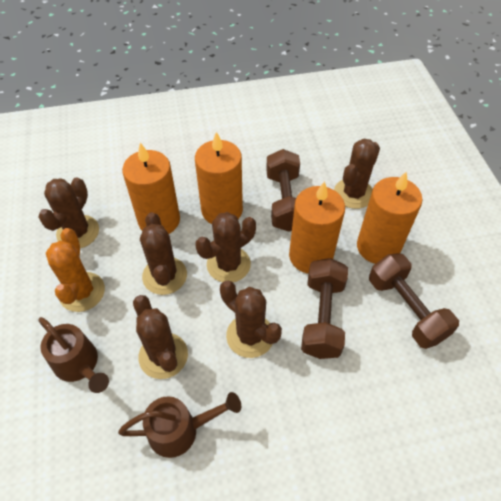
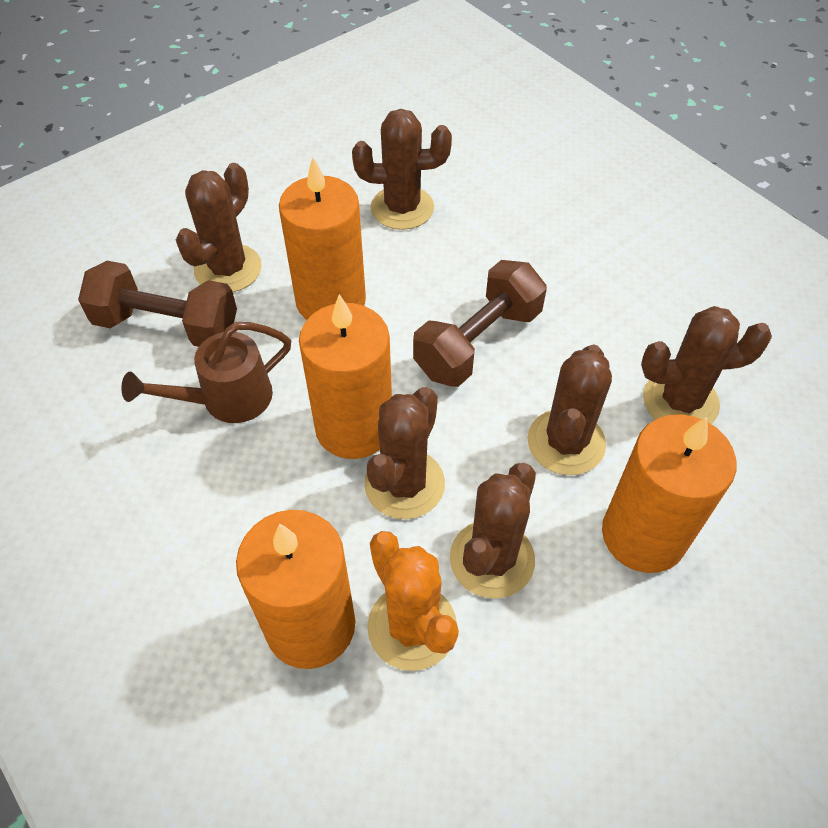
brown dumbbell: [266,149,300,232] [301,258,348,359] [369,253,459,349] = 3 -> [78,261,237,347] [413,260,547,387] = 2
brown watering can: [39,317,109,393] [118,392,241,458] = 2 -> [121,322,291,423] = 1

